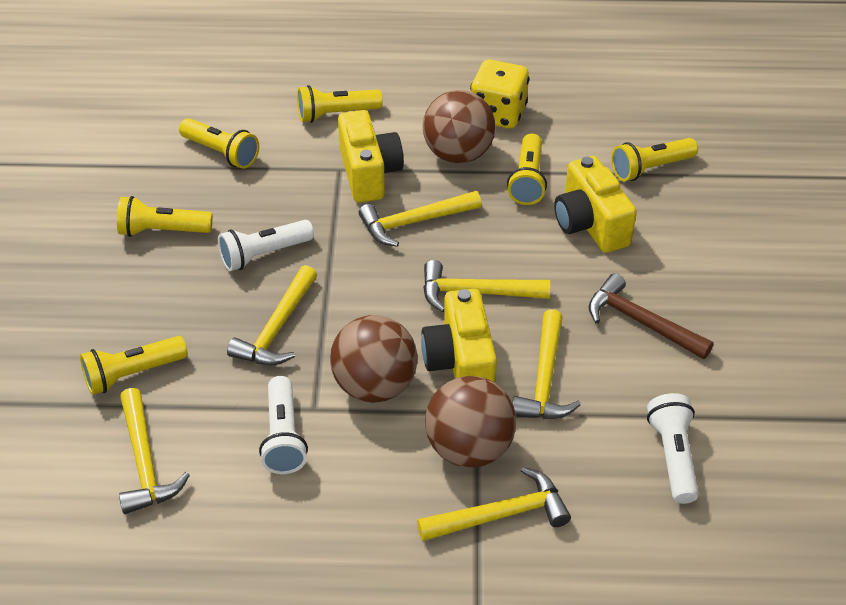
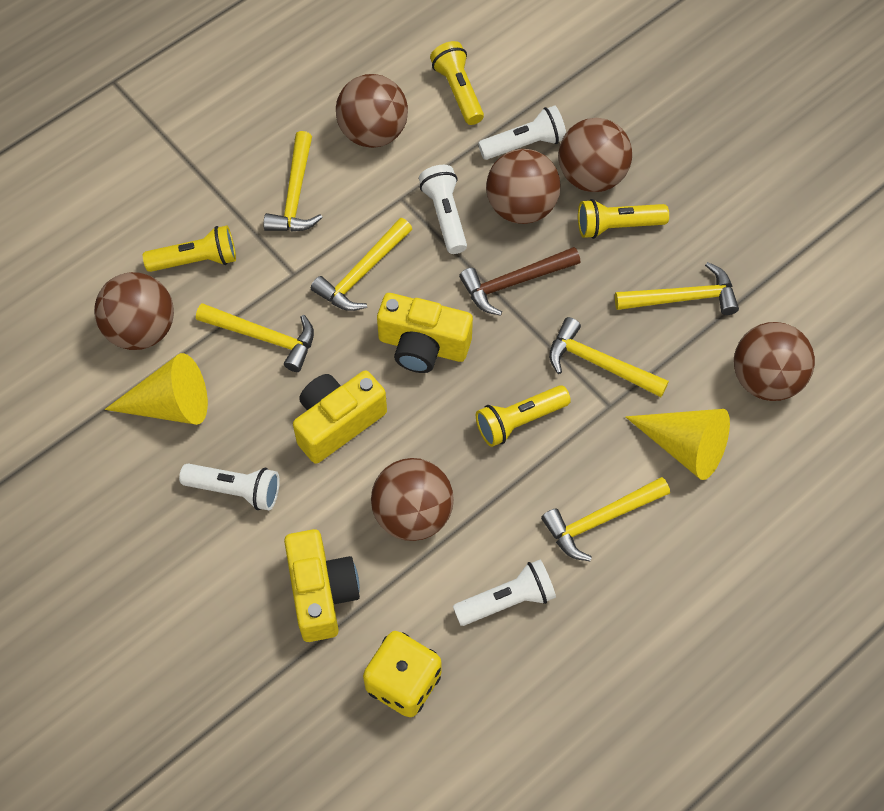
brown ball: [330,315,418,403] [423,90,496,164] [425,376,516,468] = 3 -> [94,272,174,350] [336,74,408,148] [371,458,454,541] [486,149,561,224] [558,118,632,192] [734,322,815,401] = 6
white flashlight: [218,220,314,271] [259,376,308,474] [647,393,699,504] = 3 -> [179,464,280,510] [419,165,467,254] [453,560,556,626] [478,105,566,160] = 4
yellow cone: none = 0 -> [105,353,208,425] [625,409,730,480] = 2
yellow flashlight: [80,336,188,395] [117,196,213,237] [179,118,259,169] [297,85,383,123] [507,133,547,205] [611,138,698,181] = 6 -> [143,225,236,272] [430,41,484,125] [476,385,571,447] [578,199,669,239] = 4

